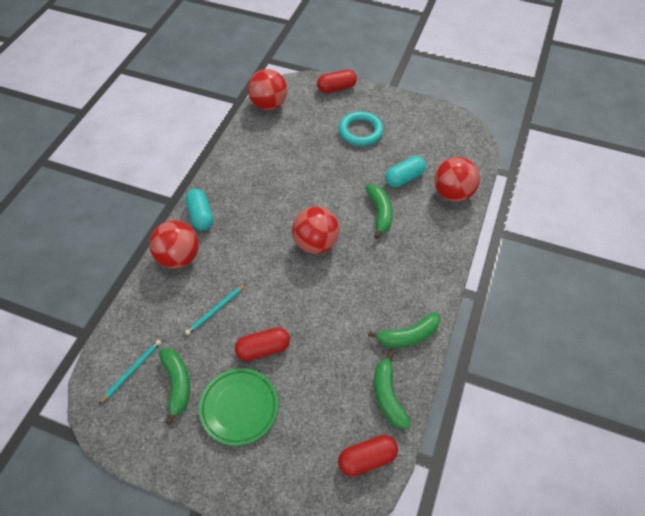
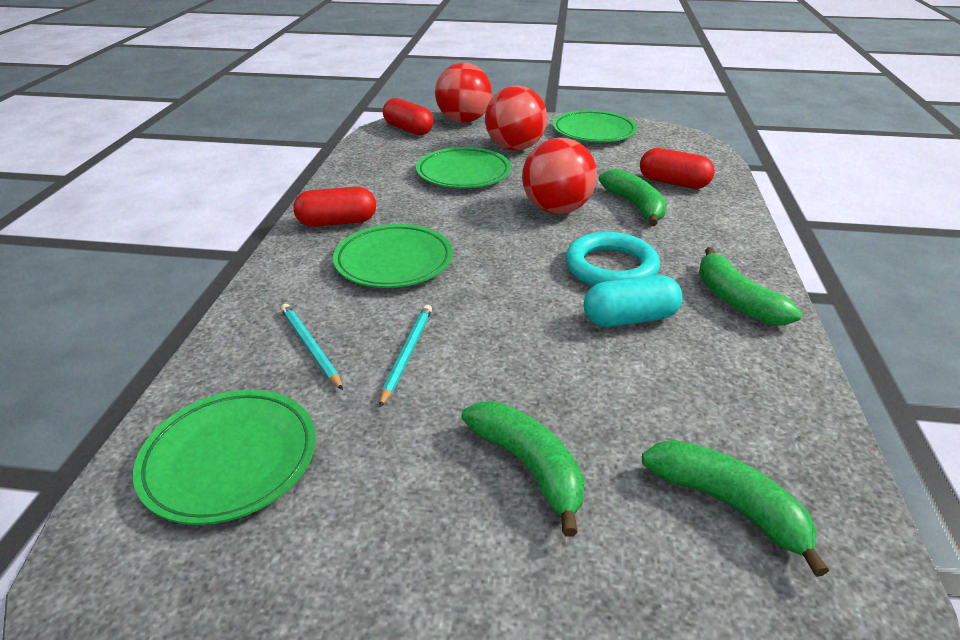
green plate: [199,368,279,446] = 1 -> [133,390,316,525] [333,224,453,288] [416,147,511,188] [553,110,637,142] = 4
red ball: [149,221,199,269] [248,69,287,110] [292,207,339,254] [434,157,480,202] = 4 -> [435,63,492,123] [485,86,547,151] [522,138,597,214] = 3
turquoise capsule: [185,189,213,230] [385,156,426,187] = 2 -> [583,275,682,327] = 1

